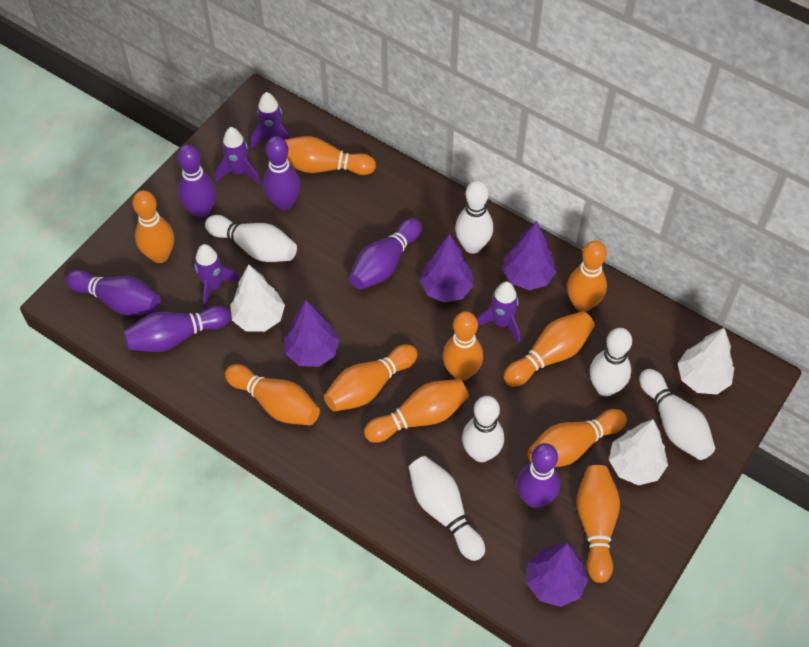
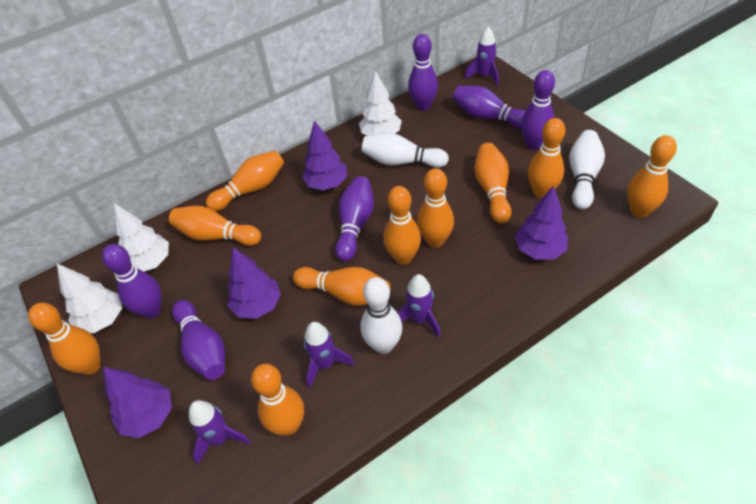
white bowling pin: [205,215,297,262] [409,456,485,561] [455,180,493,254] [462,396,504,462] [590,328,632,396] [639,369,715,460] = 6 -> [360,277,403,354] [362,133,449,168] [569,130,605,209] = 3

